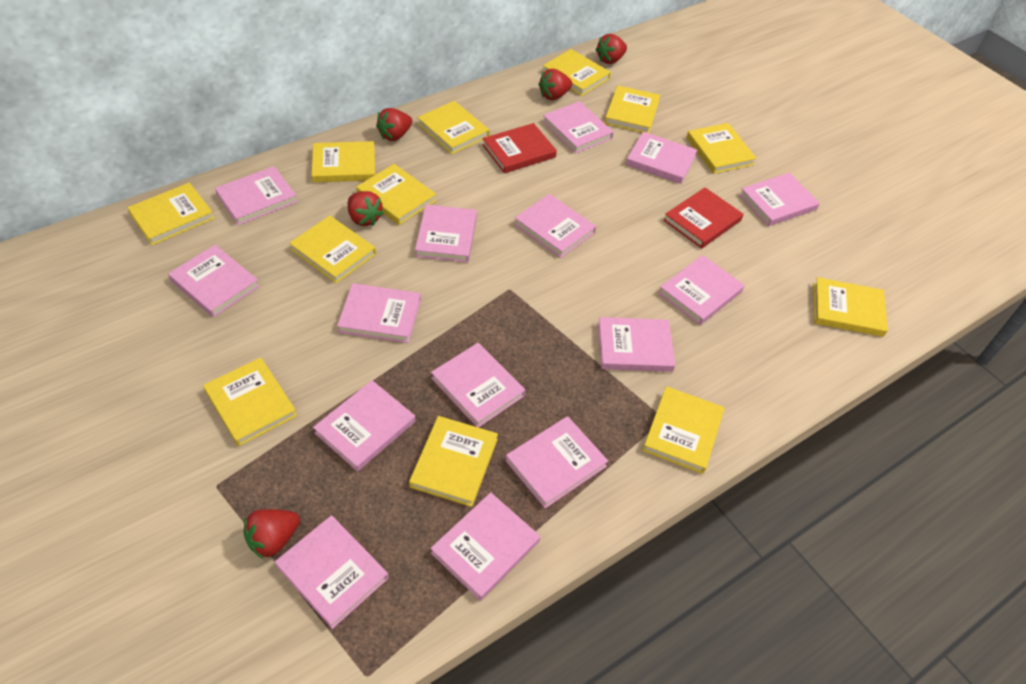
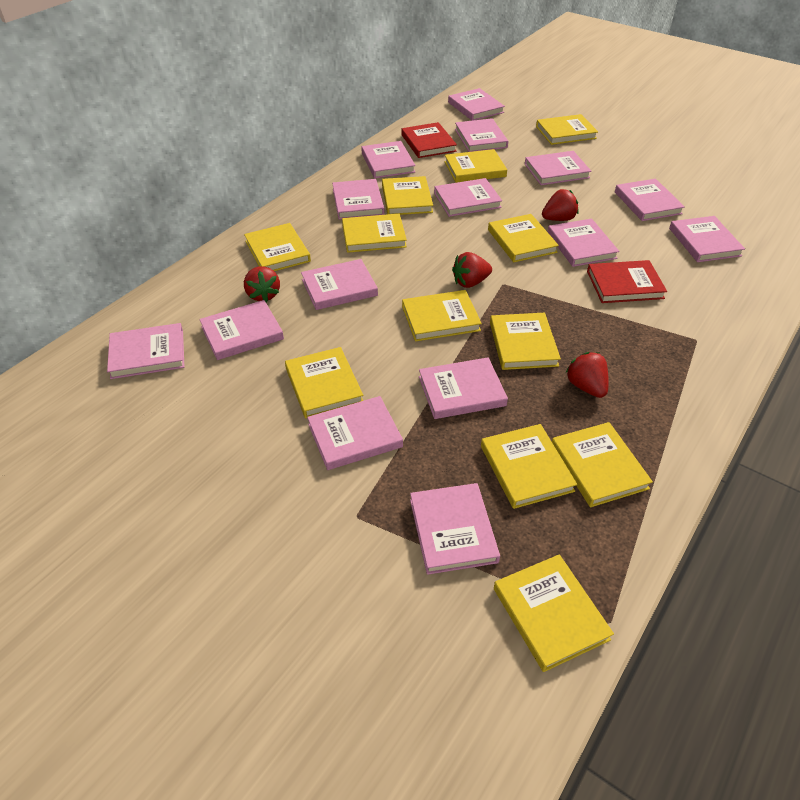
red strawberry: [243,509,300,559] [347,191,384,226] [376,108,412,141] [538,69,572,100] [596,34,627,64] = 5 -> [244,266,280,302] [452,252,492,288] [542,189,579,221] [566,352,609,398] = 4

